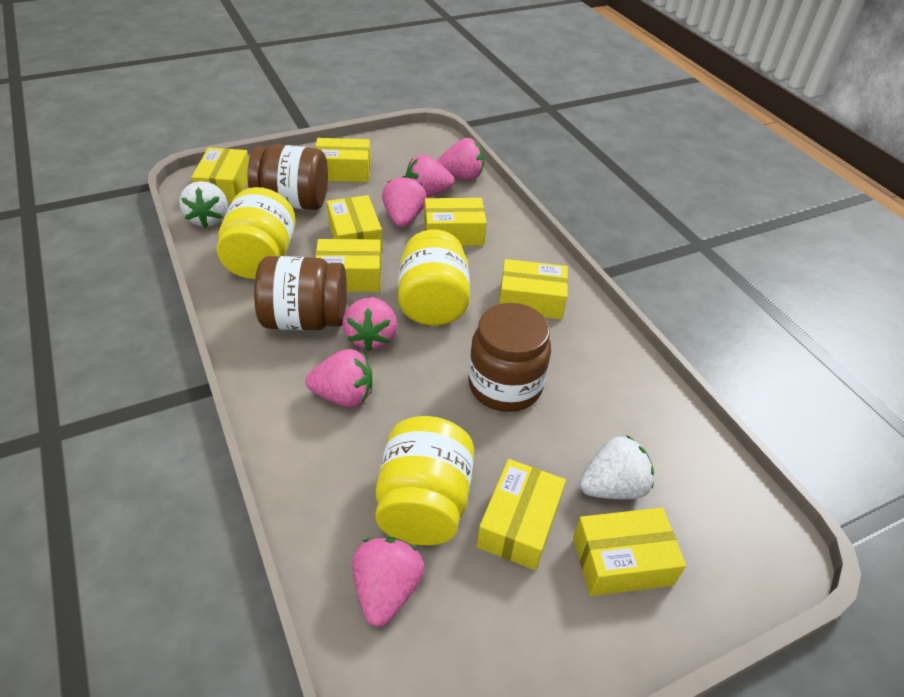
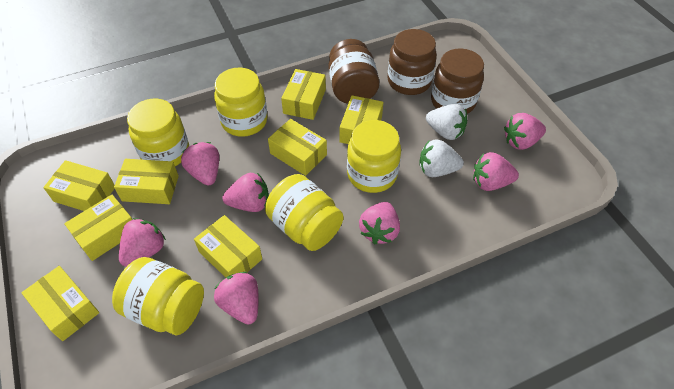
pink strawberry: [305,349,372,408] [342,297,397,351] [352,537,424,627] [382,176,427,227] [406,155,454,198] [437,138,484,180] = 6 -> [119,218,166,267] [181,142,219,186] [214,272,259,325] [223,173,269,212] [359,202,400,244] [473,152,519,191] [504,113,546,150] = 7
yellow jar: [217,187,296,279] [375,416,474,545] [398,230,470,326] = 3 -> [112,257,204,335] [127,99,189,166] [214,67,268,137] [265,174,343,251] [347,120,401,193] = 5

